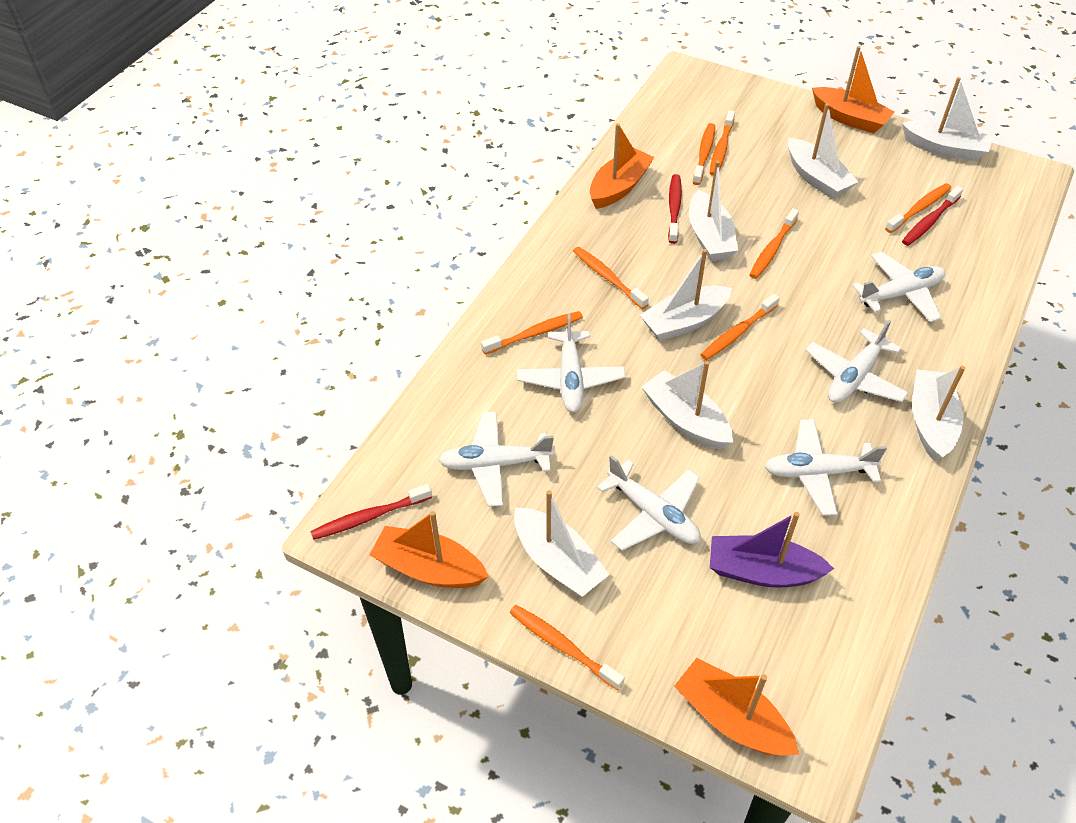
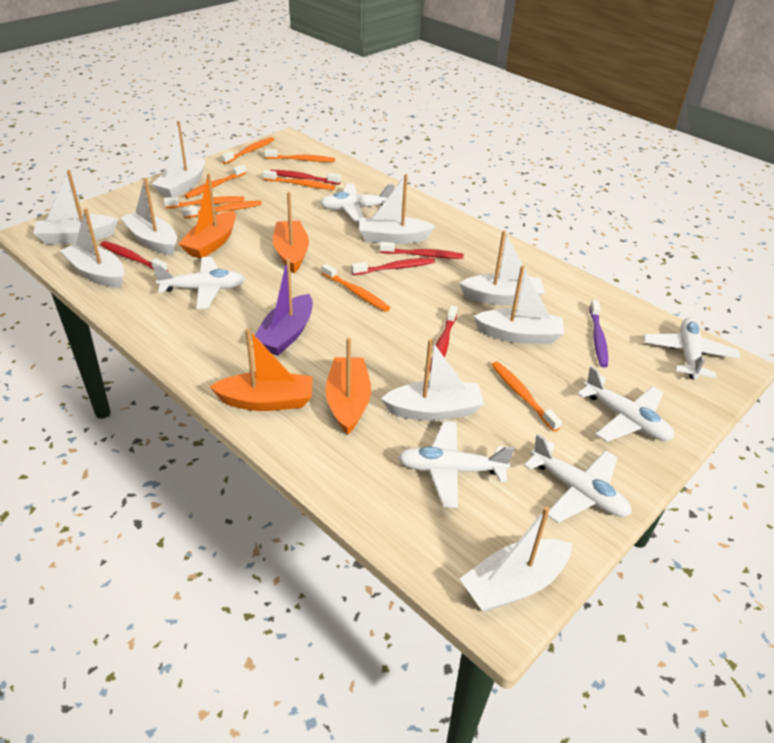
purple toothbrush: none = 0 -> [590,300,608,367] = 1
red toothbrush: [310,484,432,540] [668,174,682,244] [902,186,963,246] = 3 -> [100,241,168,271] [270,170,341,185] [351,258,435,275] [380,242,464,259] [430,305,457,372] = 5
white boat: [514,490,610,597] [640,249,732,341] [641,361,733,449] [689,161,739,261] [788,103,858,199] [902,77,993,161] [912,366,965,462] = 7 -> [34,170,118,244] [60,208,124,288] [121,178,177,255] [152,121,205,197] [359,174,435,244] [381,339,484,421] [459,231,545,305] [460,506,572,612] [473,265,564,344] = 9

